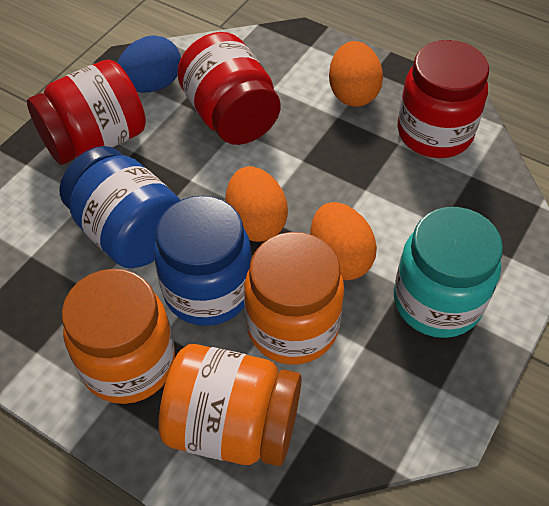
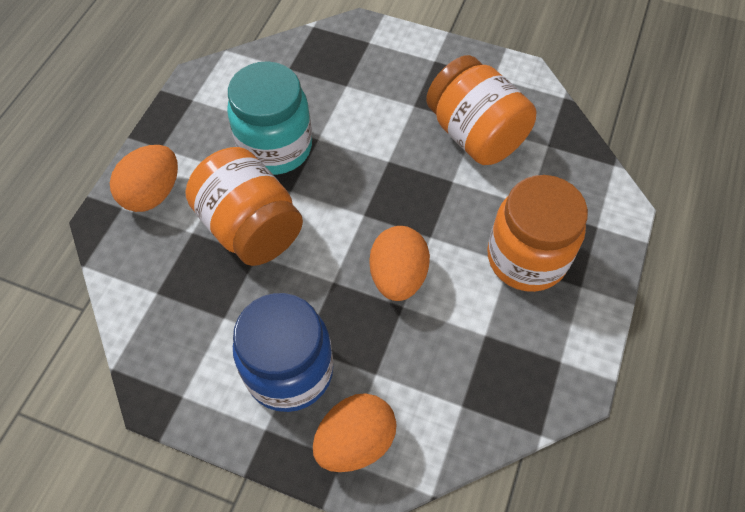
blue egg: [117,35,181,93] = 1 -> none = 0
blue jar: [59,146,180,268] [154,195,252,326] = 2 -> [233,293,333,412] = 1
red jar: [27,60,146,165] [177,32,281,145] [397,40,489,158] = 3 -> none = 0

